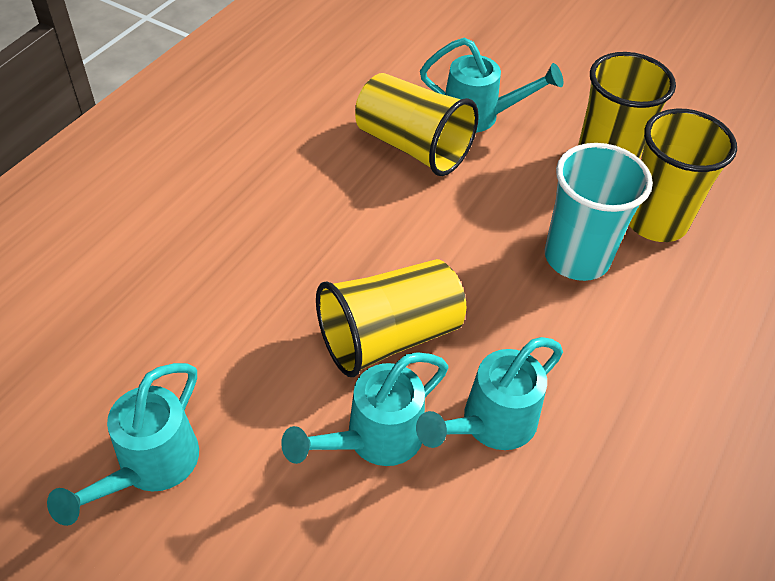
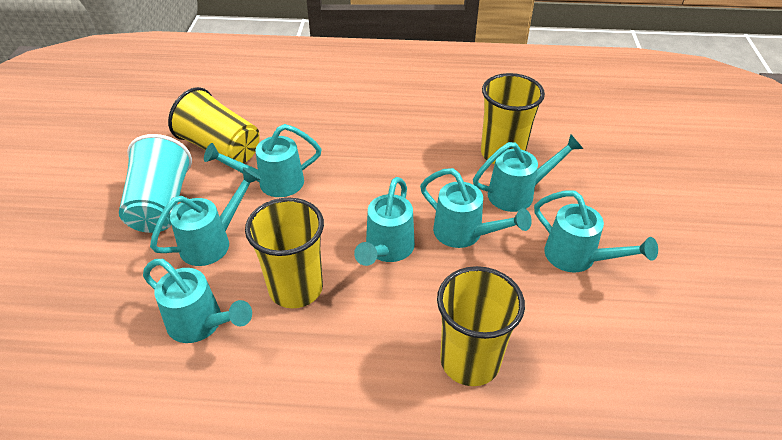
turquoise watering can: [47,363,199,526] [281,352,448,466] [416,337,563,450] [420,37,564,133] = 4 -> [143,259,252,343] [150,167,261,266] [204,124,322,197] [354,177,415,266] [420,168,532,248] [473,134,583,212] [534,191,658,272] = 7

